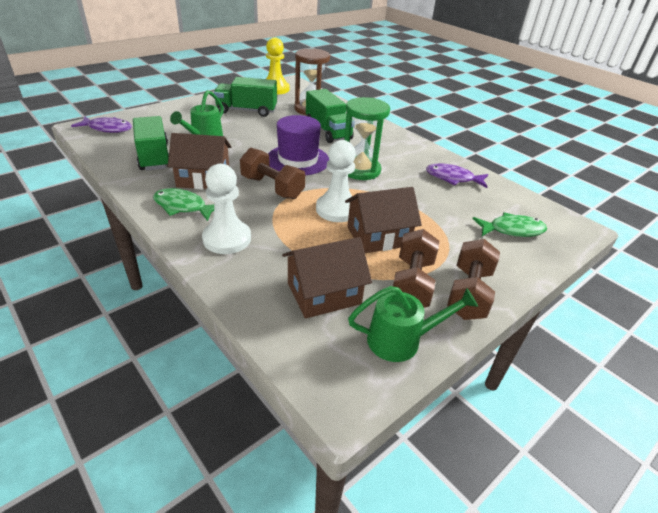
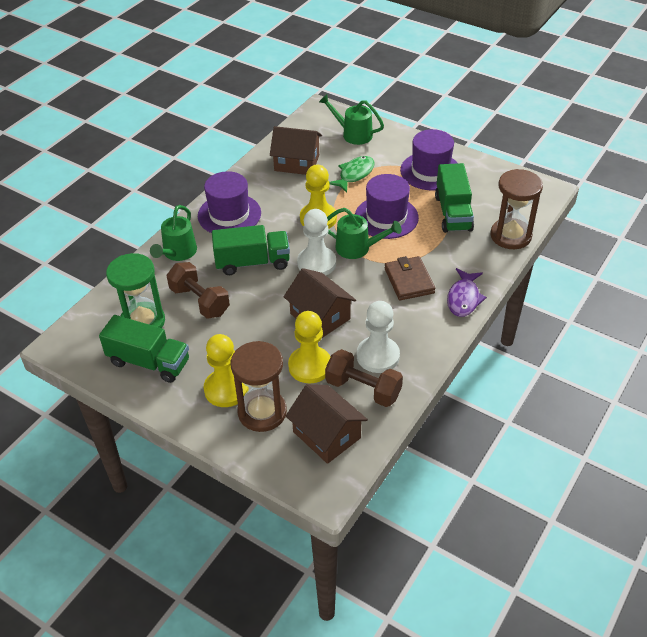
brown dumbbell: [240,148,305,199] [393,229,439,308] [447,239,500,320] = 3 -> [167,262,230,319] [325,349,403,407] = 2
brown hourglass: [295,48,330,115] = 1 -> [231,341,287,432] [490,169,543,249] = 2
brown wallet: none = 0 -> [385,256,435,300] = 1
green fish: [153,188,214,221] [472,212,547,237] = 2 -> [329,156,375,193] = 1
green watering can: [170,90,224,136] [348,286,478,362] = 2 -> [150,205,197,261] [319,94,384,145] [327,208,402,259] = 3
purple fish: [71,117,132,133] [426,163,488,188] = 2 -> [447,268,487,317] = 1
purple hat: [268,115,329,176] = 1 -> [198,171,261,233] [355,174,419,239] [400,129,458,190] = 3
yellow pawn: [266,37,290,95] = 1 -> [204,334,249,407] [288,311,330,383] [300,165,337,229] = 3

